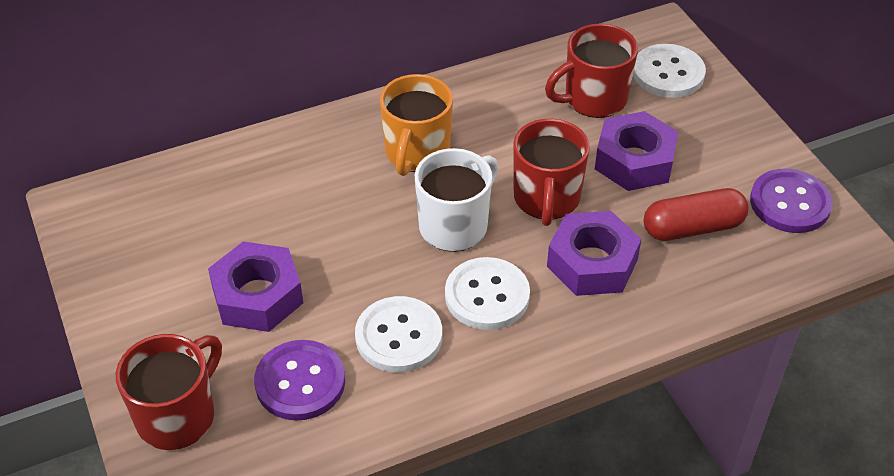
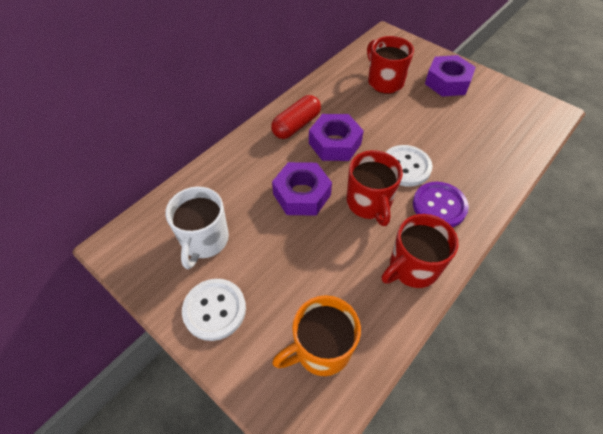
purple button: [254,340,345,421] [750,168,833,233] = 2 -> [413,182,469,227] = 1
white button: [355,296,442,372] [445,257,530,330] [633,44,706,98] = 3 -> [182,279,246,341] [385,145,432,187] = 2

